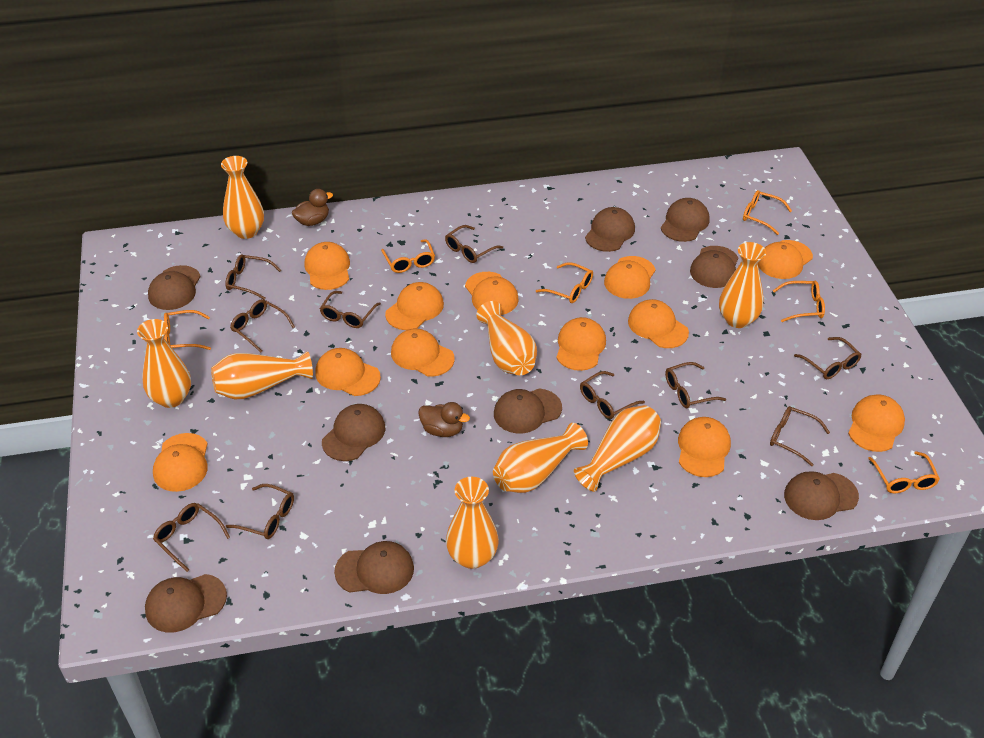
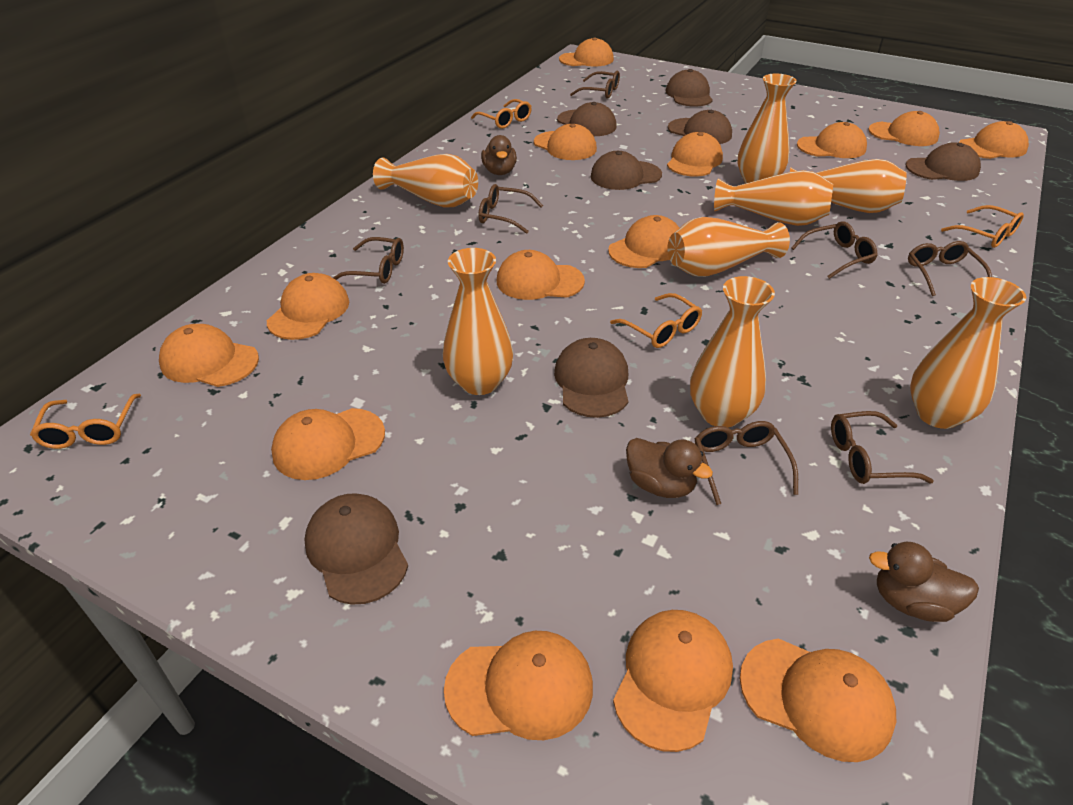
brown cap: [145,574,227,633] [148,265,201,310] [322,404,385,461] [334,541,414,594] [494,389,562,433] [585,207,635,252] [661,198,710,242] [690,246,738,288] [784,471,859,520] = 9 -> [304,493,408,605] [554,338,628,418] [557,102,617,136] [591,151,662,190] [666,69,713,107] [668,110,732,144] [906,142,981,181] = 7
brown duck: [292,189,333,226] [418,402,470,437] = 2 -> [481,135,517,175] [626,438,713,498] [869,542,979,622] = 3
brown glasses: [153,503,230,572] [225,254,281,300] [226,484,294,539] [230,299,295,353] [319,291,381,328] [445,225,503,263] [580,371,645,419] [665,362,726,409] [770,406,830,466] [794,337,862,379] = 10 -> [333,237,404,284] [478,184,543,234] [570,71,620,99] [695,421,798,505] [791,221,878,279] [831,411,933,484] [908,241,992,296] = 7
orange cap: [153,433,208,492] [304,242,350,290] [315,348,381,396] [385,282,444,330] [391,328,455,377] [465,272,519,315] [556,317,606,371] [604,256,656,299] [628,299,689,348] [678,417,731,477] [758,240,813,279] [848,394,905,452] = 12 -> [159,324,259,387] [267,273,349,340] [271,408,385,480] [444,631,593,740] [497,250,585,300] [534,124,597,160] [559,37,614,66] [608,215,679,268] [613,610,733,752] [667,132,723,176] [740,639,896,762] [797,122,867,158] [868,111,940,146] [959,121,1029,159] = 14
orange glasses: [164,310,211,350] [381,239,435,273] [536,262,593,303] [743,190,792,235] [773,281,825,322] [868,451,940,493] = 6 -> [30,394,141,449] [471,99,532,129] [610,293,702,348] [941,205,1024,248] = 4

